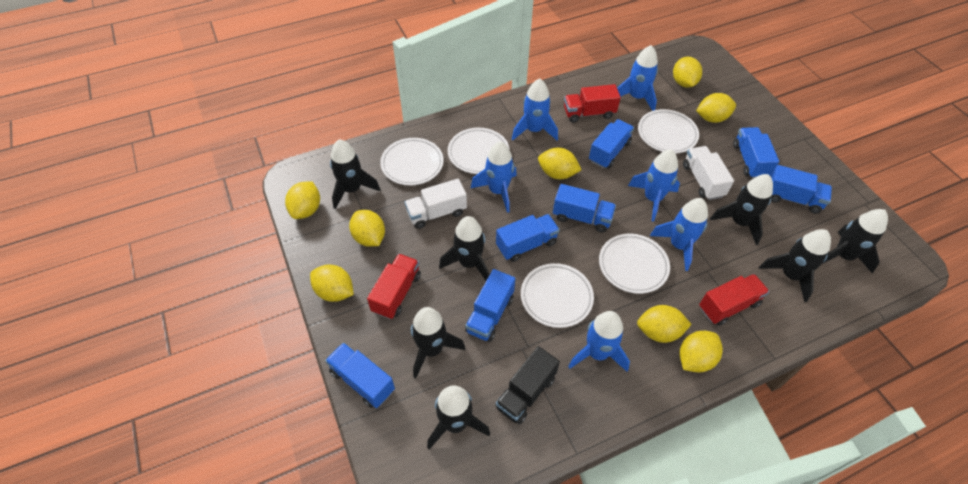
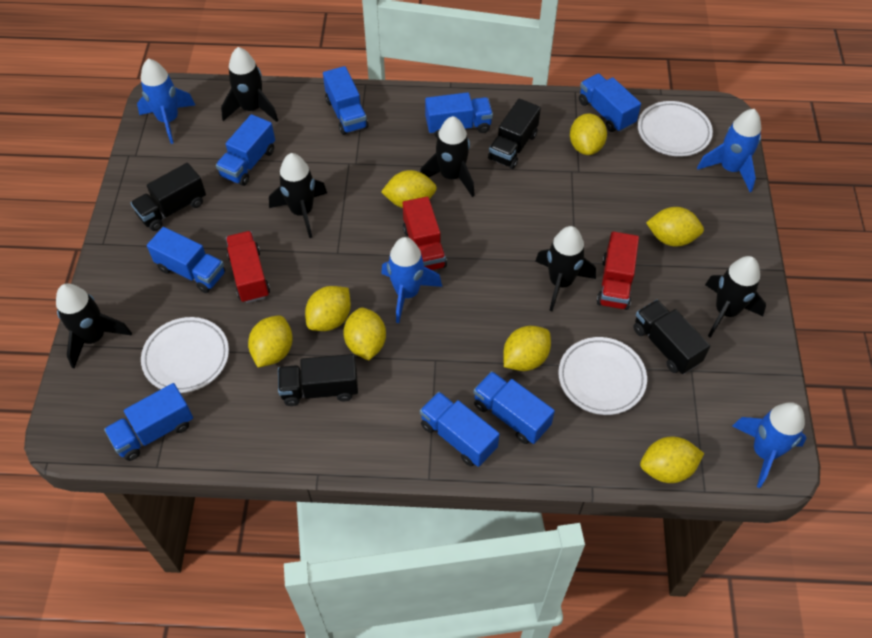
black rocket: [330,139,380,209] [411,307,465,379] [427,385,490,449] [439,216,489,281] [710,174,773,245] [759,229,831,302] [822,209,888,274] = 7 -> [56,283,132,368] [221,47,278,122] [269,153,327,238] [420,116,475,197] [535,226,596,311] [705,256,766,338] = 6
black truck: [495,346,560,425] = 1 -> [131,163,206,231] [278,354,358,406] [488,99,541,169] [633,300,710,374] = 4
blue rocket: [471,141,517,213] [512,79,558,140] [568,311,630,372] [617,45,658,111] [628,149,680,222] [650,198,708,271] = 6 -> [137,58,195,144] [381,237,442,323] [697,109,761,192] [733,402,807,488] = 4
blue truck: [325,343,395,408] [465,269,515,342] [496,214,560,262] [553,184,616,233] [589,119,634,168] [733,127,779,179] [770,165,832,214] = 7 -> [104,383,193,461] [147,227,225,293] [216,114,275,186] [323,66,368,135] [420,392,500,467] [425,92,493,138] [474,371,555,444] [579,73,641,132] = 8
white plate: [380,138,444,185] [448,128,510,174] [521,263,594,328] [599,234,670,294] [638,109,699,153] = 5 -> [141,317,229,393] [558,337,647,415] [638,101,713,157] = 3
white truck: [405,179,467,229] [683,146,734,200] = 2 -> none = 0

